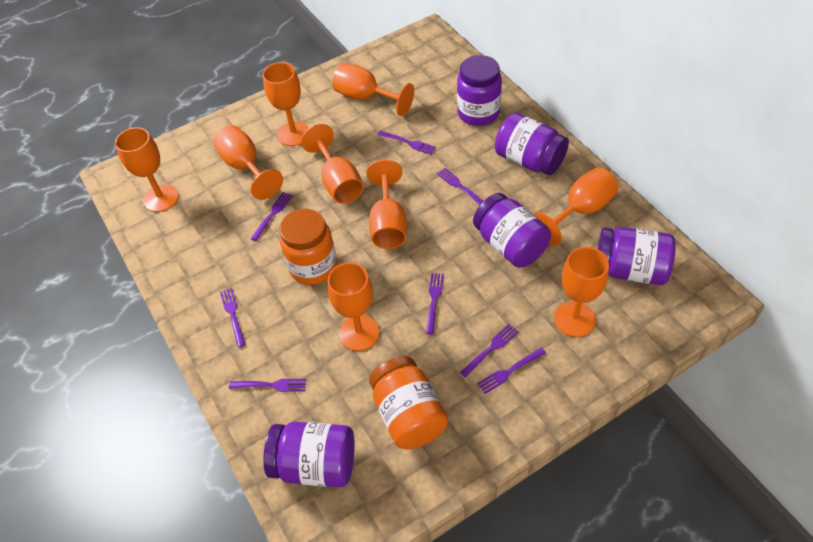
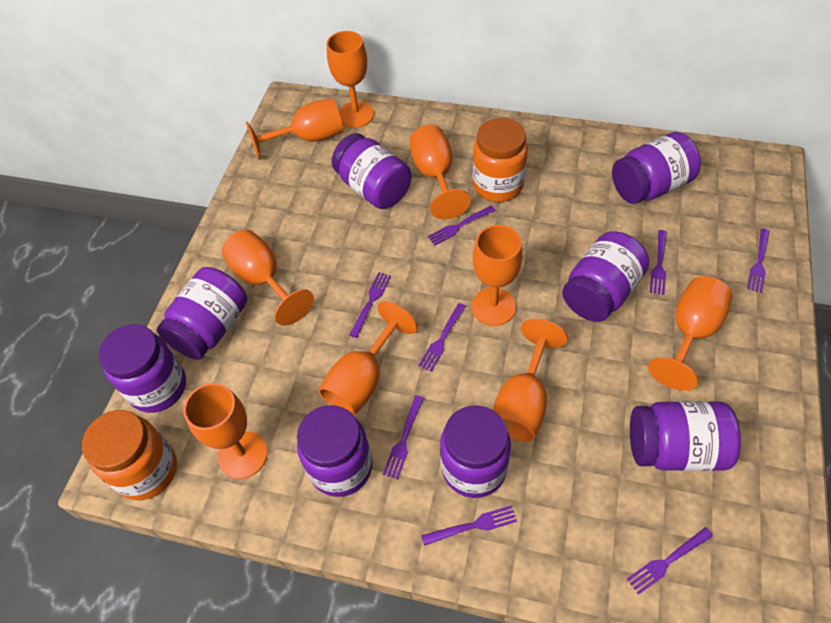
purple jar: [263,422,355,487] [457,55,502,126] [473,193,551,268] [495,113,569,175] [598,227,676,285] = 5 -> [99,324,186,413] [157,267,248,360] [297,405,373,497] [332,133,412,209] [440,405,511,498] [562,231,650,322] [612,132,701,204] [630,401,741,471] = 8

